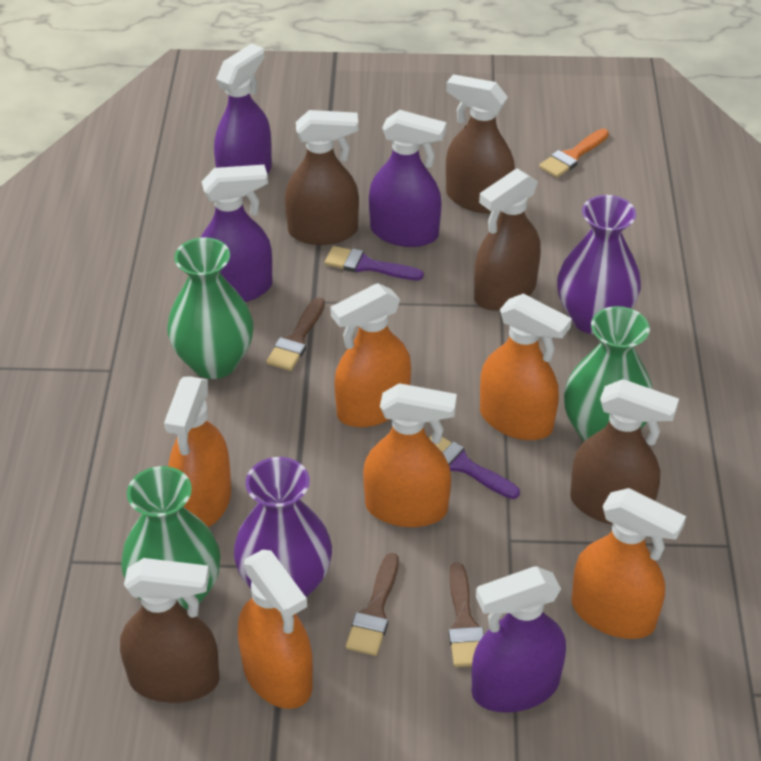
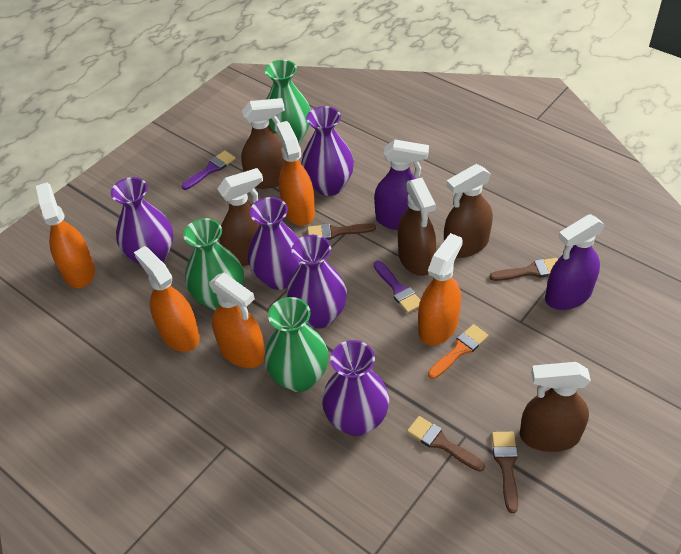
brown brush: [266,297,325,371] [346,553,399,656] [449,563,484,667] = 3 -> [307,223,376,240] [407,416,485,472] [490,258,558,281] [492,432,518,513] = 4
orange spray bottle: [164,376,231,527] [238,549,313,709] [330,283,411,427] [363,383,457,527] [480,294,572,440] [572,488,686,639] = 6 -> [36,183,95,288] [134,246,200,352] [209,273,265,368] [276,121,315,226] [418,233,463,345] = 5
purple spray bottle: [200,165,273,302] [214,44,272,175] [369,110,446,247] [472,566,566,713] = 4 -> [374,140,429,230] [545,214,605,310] = 2
purple vase: [234,457,332,597] [557,195,641,334] = 2 -> [111,177,173,265] [247,197,301,290] [287,235,347,329] [301,106,354,196] [322,340,389,436] = 5

